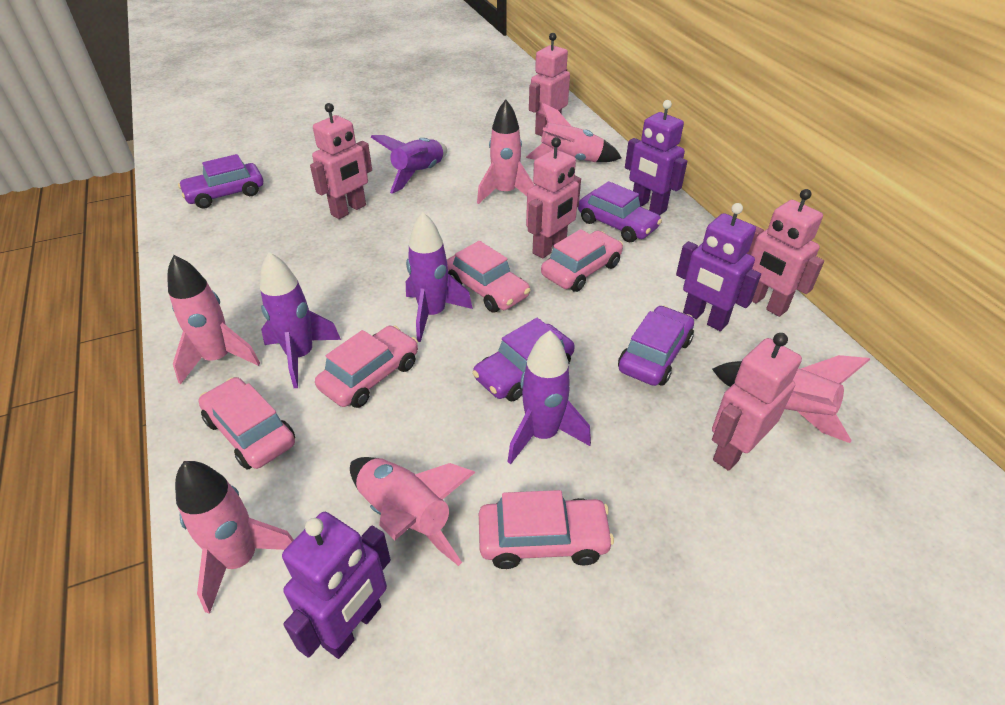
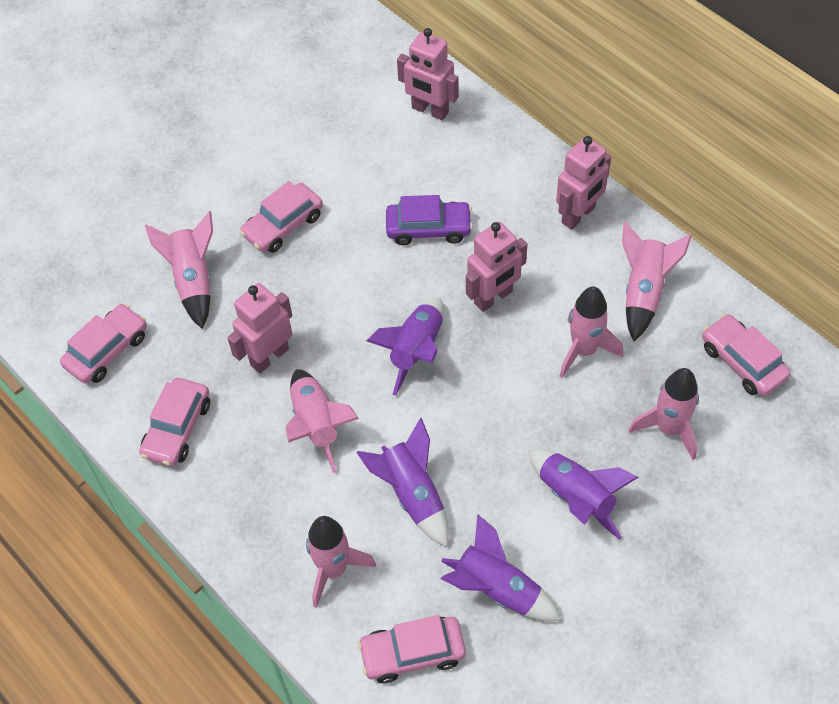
pink robot: [310,103,372,219] [526,137,581,259] [529,33,570,136] [712,333,802,471] [747,189,824,317] = 5 -> [227,283,292,373] [397,28,459,121] [466,221,527,312] [556,136,611,229] = 4
purple car: [178,154,263,209] [472,318,575,401] [578,181,662,242] [618,305,694,386] = 4 -> [386,195,473,245] = 1
purple robot: [282,512,391,659] [625,100,688,215] [676,203,761,331] = 3 -> none = 0

